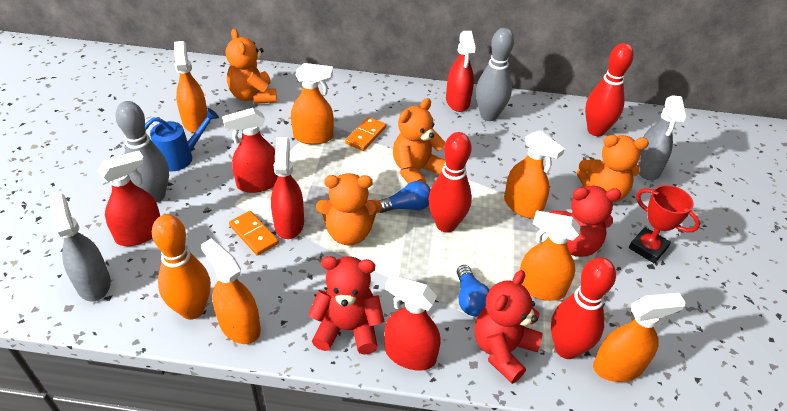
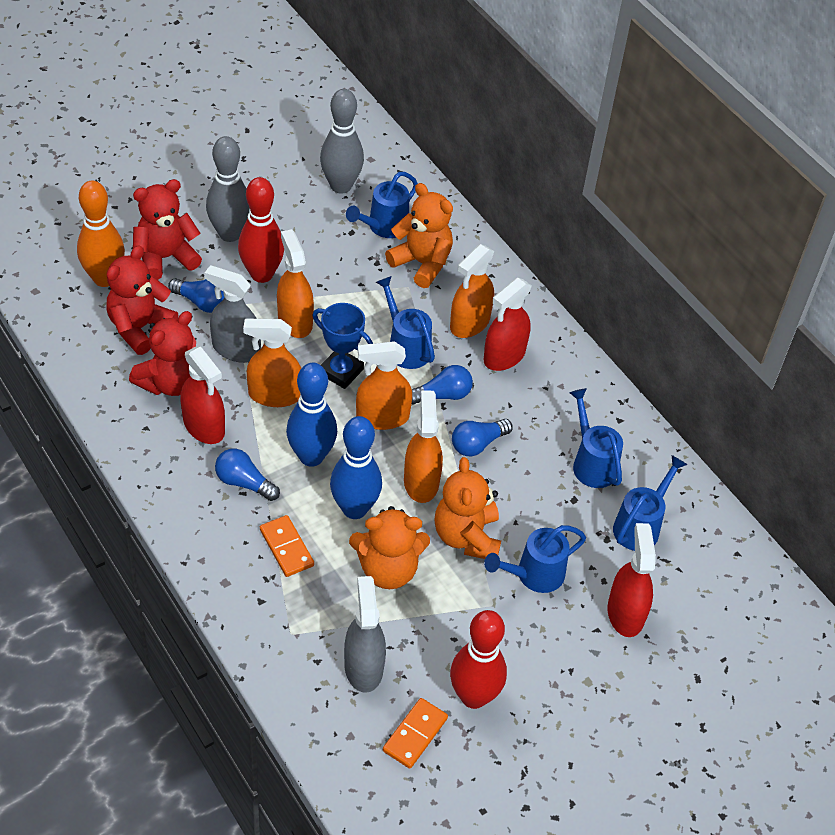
blue bowling pin: none = 0 -> [286,363,337,467] [330,416,382,519] = 2
blue light bulb: [378,181,431,213] [457,265,490,317] = 2 -> [168,278,224,313] [215,449,280,501] [412,365,473,405] [452,419,513,456] = 4
blue trophy: none = 0 -> [313,303,373,389] = 1
blue watering can: [145,108,219,172] = 1 -> [346,172,418,238] [376,276,435,369] [484,525,586,593] [569,388,623,488] [613,455,687,551] = 5
orange spray bottle: [174,41,207,133] [201,238,261,344] [291,63,334,145] [504,130,565,219] [520,210,580,301] [593,293,686,382] = 6 -> [243,319,301,407] [277,229,314,338] [356,341,412,430] [404,390,443,503] [450,244,494,338] = 5
orange teddy bear: [226,29,277,104] [316,173,382,245] [393,98,446,184] [577,135,649,203] = 4 -> [349,506,430,589] [385,183,453,288] [434,457,501,559] = 3
red bowling pin: [428,132,472,233] [551,257,616,359] [585,43,634,136] = 3 -> [238,177,284,283] [450,610,507,709] = 2
red spray bottle: [97,151,160,246] [222,108,278,193] [271,137,304,239] [384,274,441,371] [446,31,476,112] = 5 -> [180,346,225,444] [484,278,532,371] [608,523,656,637] = 3
red trophy: [629,185,700,264] = 1 -> none = 0

